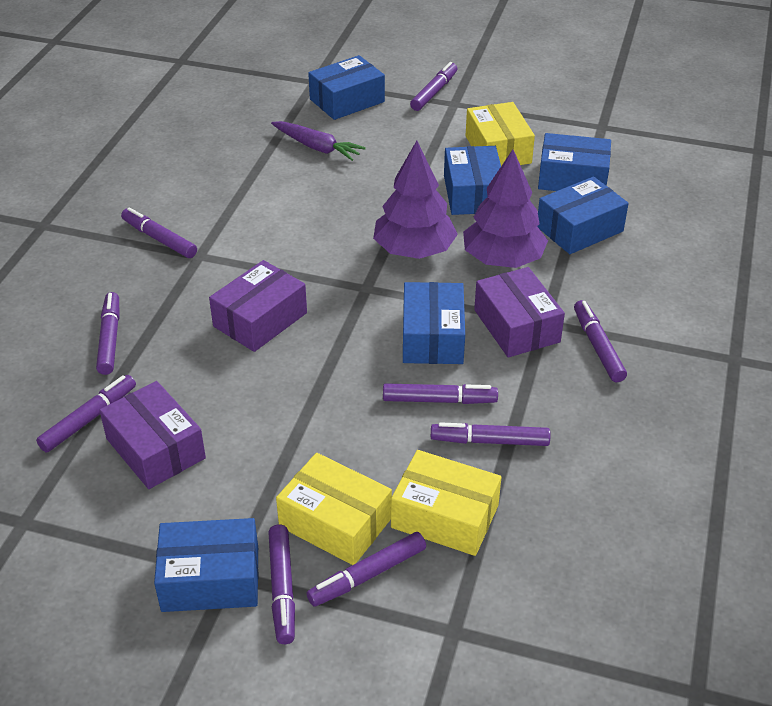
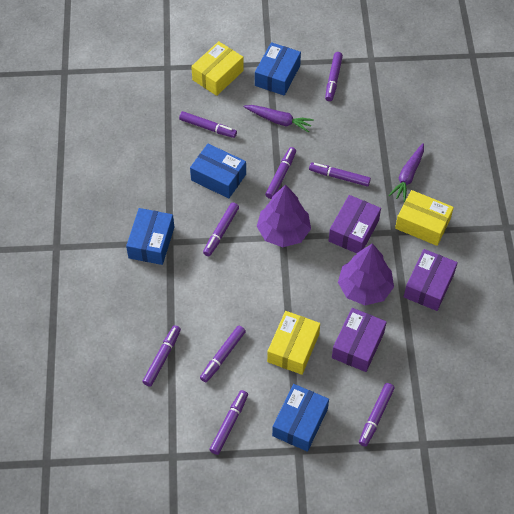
blue box: [154,518,258,612] [308,55,385,120] [403,282,465,364] [444,146,501,215] [538,133,611,191] [538,177,629,254] = 6 -> [126,208,174,265] [190,144,246,199] [255,42,301,96] [272,384,329,452] = 4
purple carrot: [271,121,366,161] = 1 -> [243,105,314,133] [388,143,424,202] = 2

